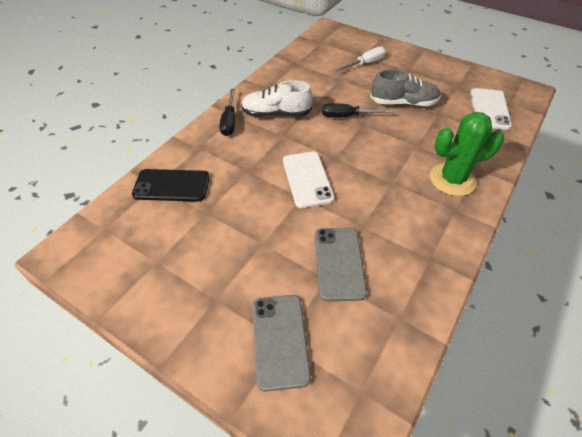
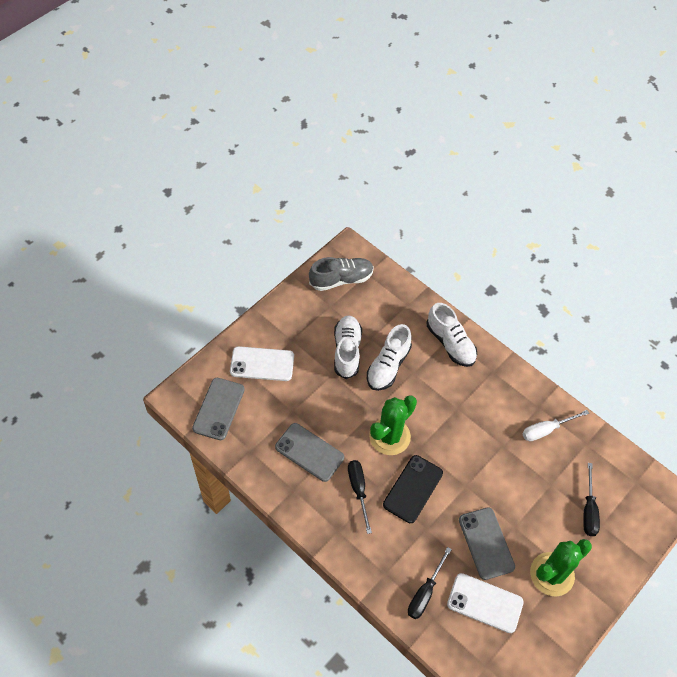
black screwdriver: [219,89,235,136] [322,103,394,118] = 2 -> [348,460,372,534] [408,547,452,619] [583,463,600,536] = 3
green cactus: [430,112,504,196] = 1 -> [369,395,417,455] [530,539,592,596] = 2
grey phone: [252,295,311,391] [315,228,367,301] = 2 -> [192,378,245,440] [275,423,344,482] [459,507,515,580] = 3
white shoe: [241,80,313,117] = 1 -> [334,316,362,379] [367,324,412,391] [427,303,477,367] = 3

